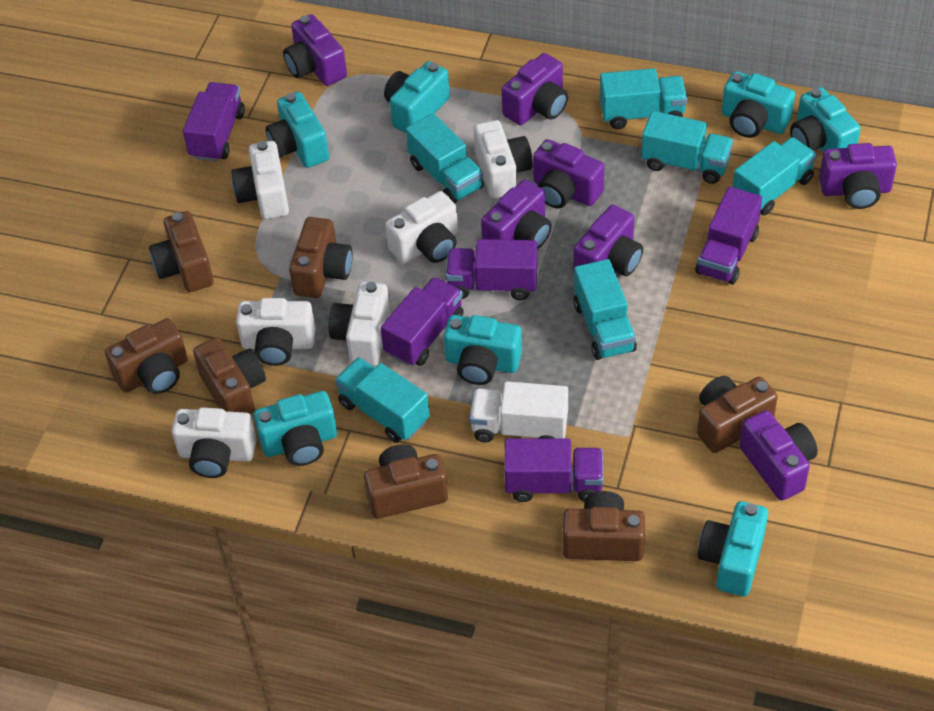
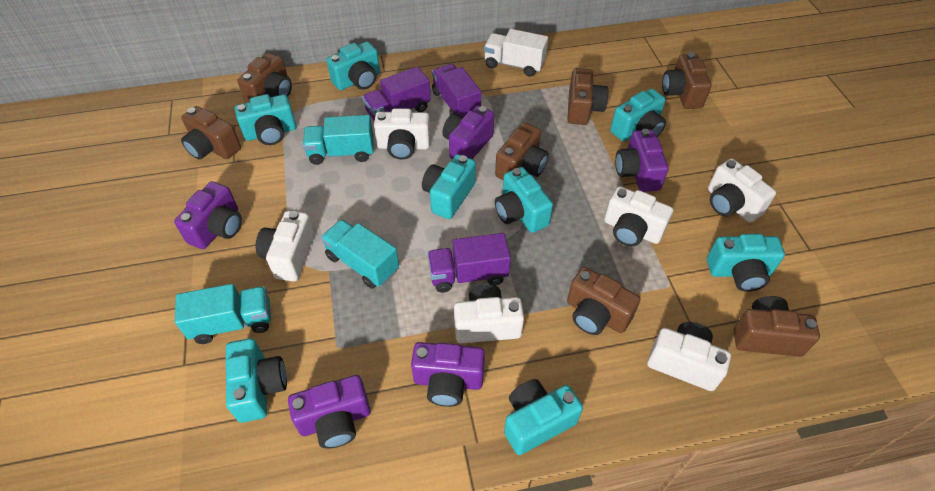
purple camera: [283,14,347,86] [481,179,552,249] [502,53,568,125] [533,139,605,209] [573,205,643,276] [740,410,818,501] [819,143,897,209] = 7 -> [174,181,242,249] [288,375,371,449] [411,342,485,407] [443,106,494,159] [615,129,669,192] = 5
purple truck: [183,82,245,162] [380,277,464,366] [446,239,537,300] [504,438,603,502] [695,187,762,285] = 5 -> [362,67,431,121] [427,233,511,293] [432,64,481,117] = 3
turquoise camera: [254,391,337,466] [266,92,329,168] [384,61,450,133] [444,315,522,385] [698,501,768,596] [722,71,795,138] [790,87,861,152] = 7 -> [226,338,287,423] [235,94,296,145] [326,41,380,90] [422,154,476,219] [495,167,553,233] [504,379,583,455] [610,89,666,141] [707,234,785,292] = 8
turquoise truck: [335,357,430,443] [406,113,484,203] [574,259,637,360] [600,68,687,129] [641,111,733,184] [733,137,817,216] = 6 -> [175,284,271,344] [303,115,373,165] [321,219,399,289] = 3

